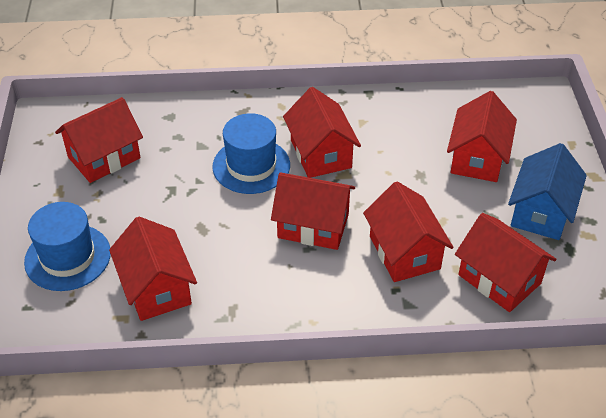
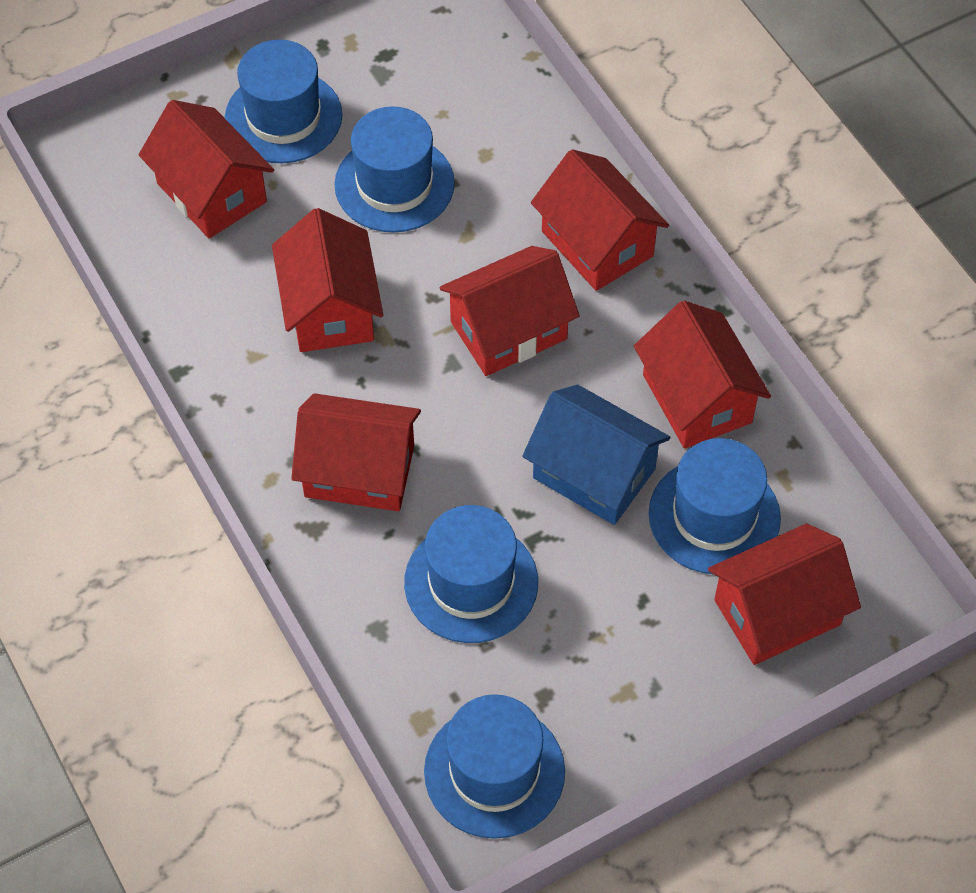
blue hat: [24,202,111,291] [212,113,290,194] = 2 -> [225,40,342,163] [334,106,455,233] [404,505,538,643] [424,694,565,839] [649,438,781,574] = 5

